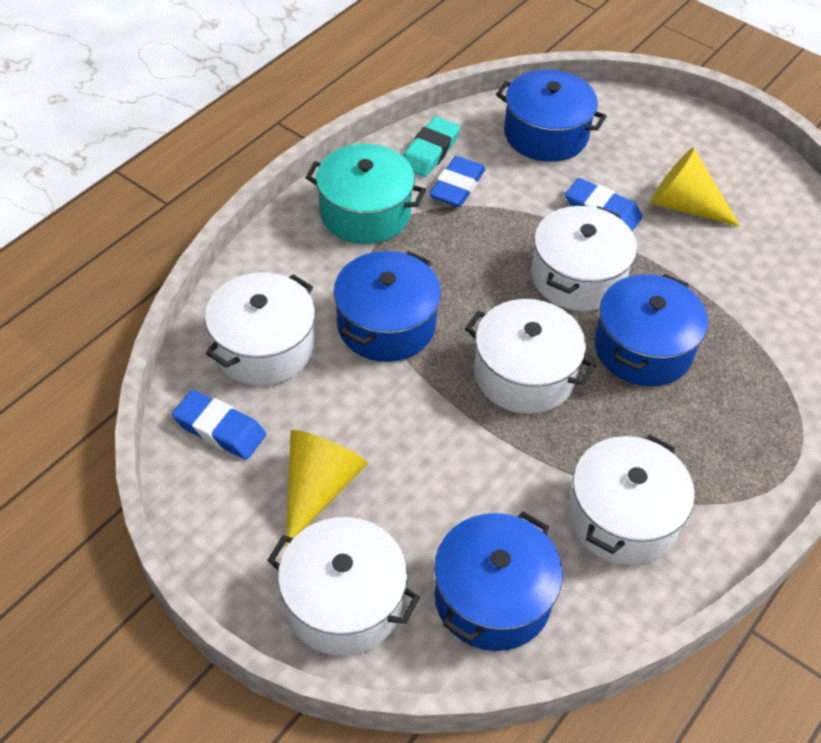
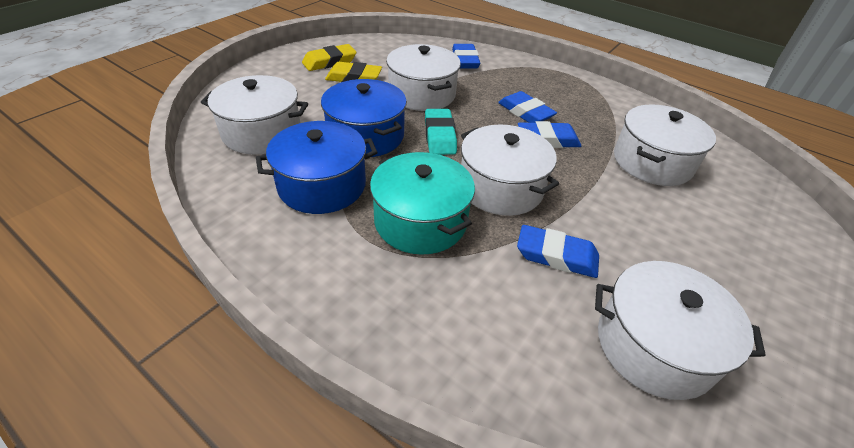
blue eraser: [172,390,266,460] [429,156,485,207] [565,178,642,231] = 3 -> [452,44,480,69] [498,91,557,123] [517,225,599,278] [518,121,581,148] = 4
blue pot: [333,251,441,362] [434,511,563,651] [496,69,607,162] [594,274,708,386] = 4 -> [256,121,378,214] [321,79,407,157] = 2
yellow cone: [286,430,368,547] [650,148,740,227] = 2 -> none = 0
yellow eraser: none = 0 -> [302,44,357,71] [325,62,382,82] = 2

